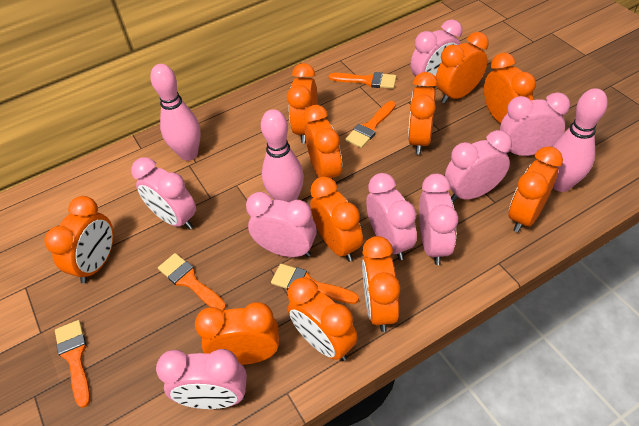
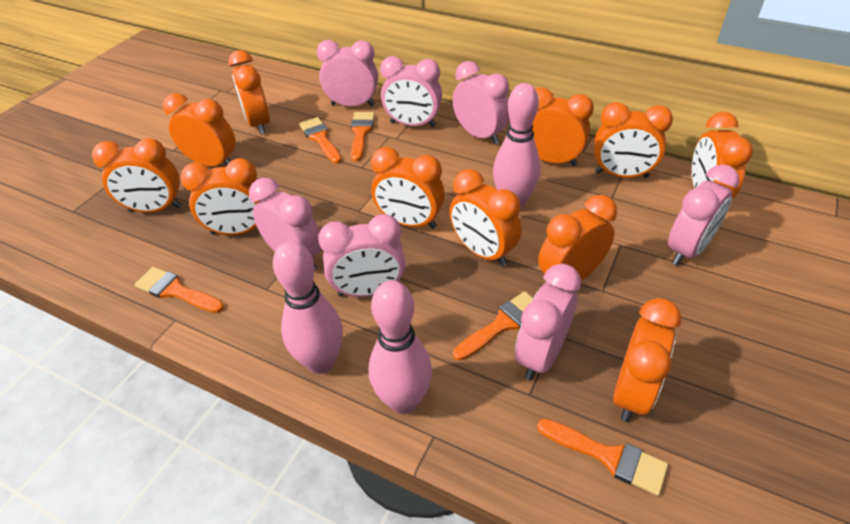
pink clock: [131,157,196,230] [156,349,247,409] [246,192,317,257] [366,173,417,260] [411,19,462,87] [419,174,458,265] [445,130,512,202] [500,92,570,156] = 8 -> [249,178,321,270] [317,40,378,107] [318,214,405,297] [380,56,442,127] [452,61,509,145] [515,264,581,380] [668,165,739,266] = 7

